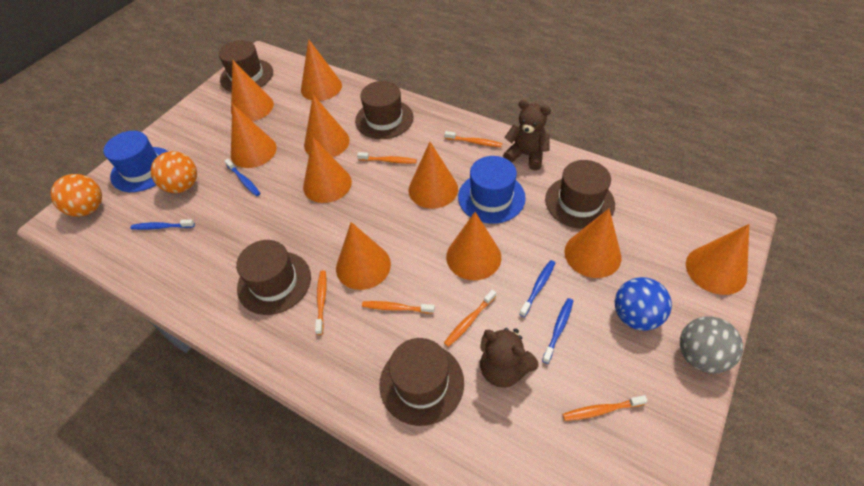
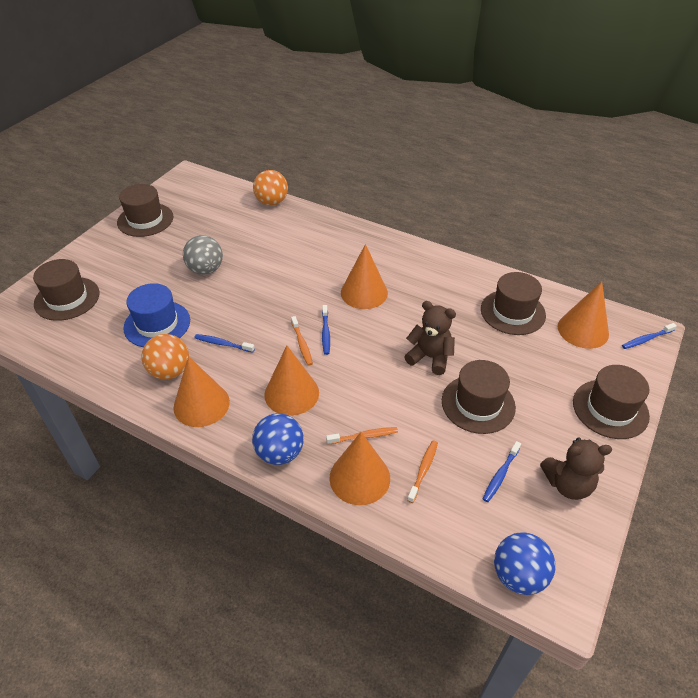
blue ball: [615,277,672,330] = 1 -> [252,413,304,465] [494,532,556,595] = 2
blue hat: [103,131,169,192] [458,156,526,224] = 2 -> [123,283,190,347] = 1
orange cone: [231,60,274,121] [231,104,277,168] [301,39,342,101] [303,137,352,203] [304,95,350,157] [336,222,391,290] [409,142,458,209] [446,212,501,280] [564,209,621,278] [686,224,749,295] = 10 -> [173,356,230,427] [264,345,319,416] [329,432,390,505] [341,244,388,309] [558,281,609,349] = 5
orange toothbrush: [315,270,327,335] [357,152,417,164] [362,301,435,314] [444,290,496,347] [445,131,502,147] [562,395,648,421] = 6 -> [291,316,313,366] [326,427,398,444] [407,440,438,503] = 3

